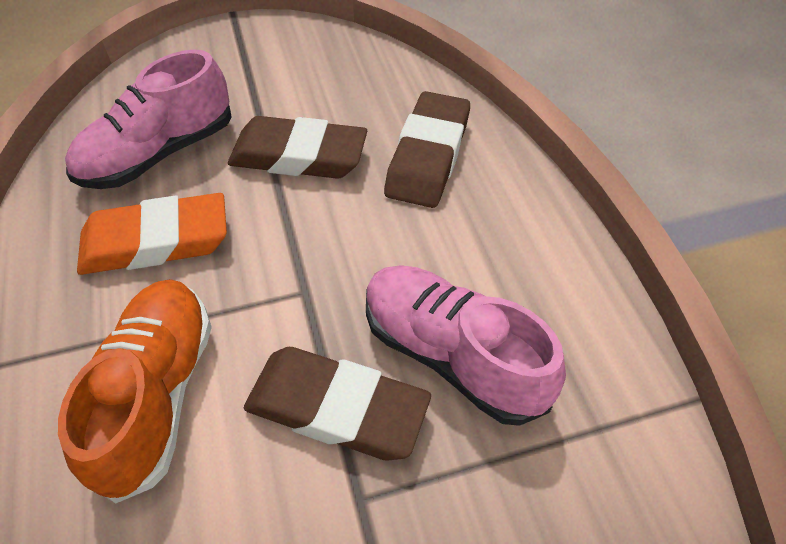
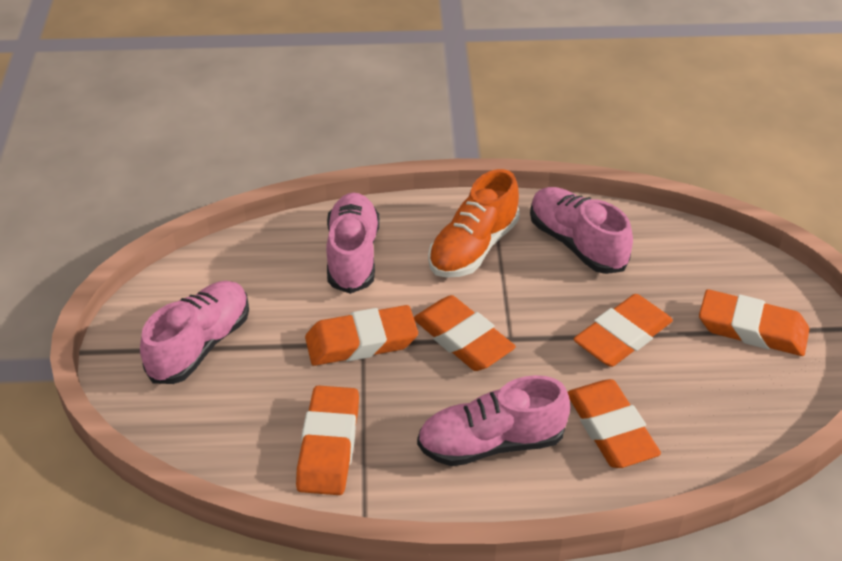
brown eraser: [228,116,367,179] [244,347,431,461] [384,91,470,208] = 3 -> none = 0
orange eraser: [77,193,227,275] = 1 -> [296,385,359,495] [305,305,418,366] [414,295,516,371] [568,379,661,468] [574,294,673,367] [699,289,810,356] = 6
pink shoe: [65,49,232,189] [366,266,566,426] = 2 -> [140,281,249,384] [326,192,380,294] [417,375,570,466] [530,187,633,274] = 4

